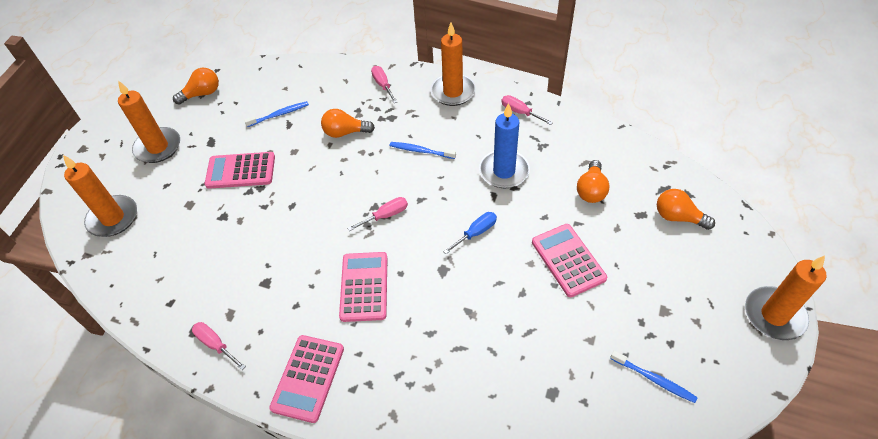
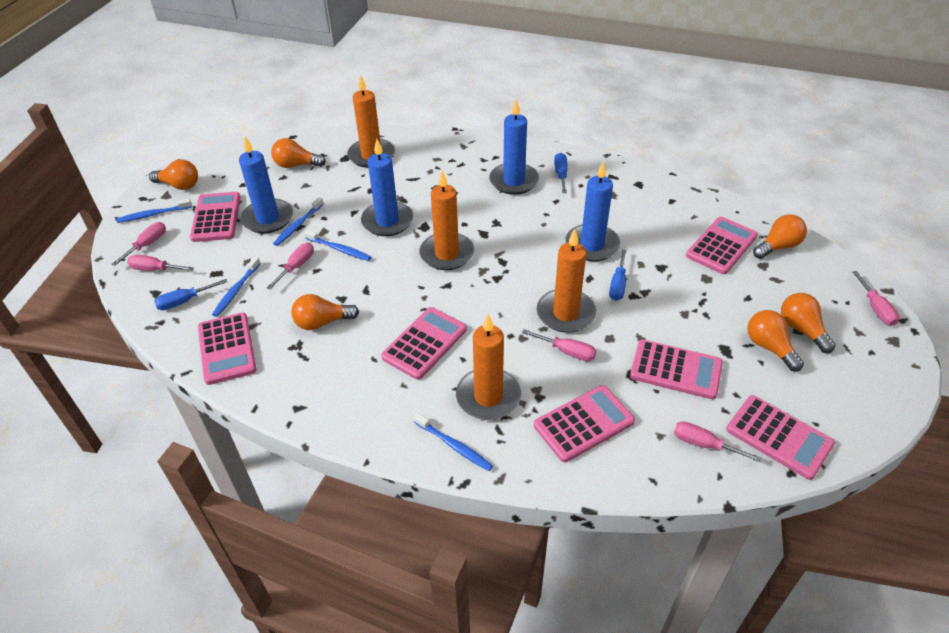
blue candle: [479,103,530,188] = 1 -> [239,137,293,234] [361,139,413,236] [489,99,539,195] [565,162,620,261] = 4
blue screwdriver: [443,212,497,254] = 1 -> [154,279,227,310] [554,153,567,193] [609,249,627,301] = 3
blue toothbrush: [244,101,309,127] [390,142,456,159] [610,350,698,403] = 3 -> [116,199,192,223] [212,257,261,317] [273,197,324,246] [304,230,371,261] [413,413,493,471] = 5
orange light bulb: [173,68,219,105] [321,109,375,138] [577,160,609,203] [657,189,715,230] = 4 -> [149,160,198,190] [271,138,326,168] [291,294,359,330] [748,310,804,371] [753,214,807,259] [781,293,836,353] = 6
pink calculator: [205,152,275,189] [269,335,344,423] [339,252,387,322] [532,224,607,297] = 4 -> [190,192,241,242] [198,313,257,385] [381,307,467,380] [534,385,635,462] [630,339,723,399] [686,217,758,274] [726,395,835,480] = 7
pink screwdriver: [192,322,246,370] [347,197,408,231] [371,66,397,103] [501,95,553,125] = 4 -> [112,222,166,266] [127,255,194,271] [267,243,314,290] [522,329,596,361] [674,421,762,462] [853,271,900,326] = 6

